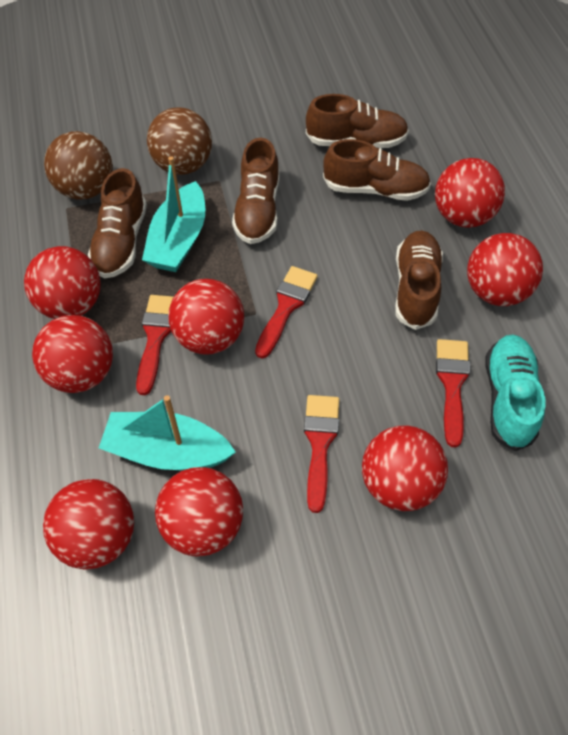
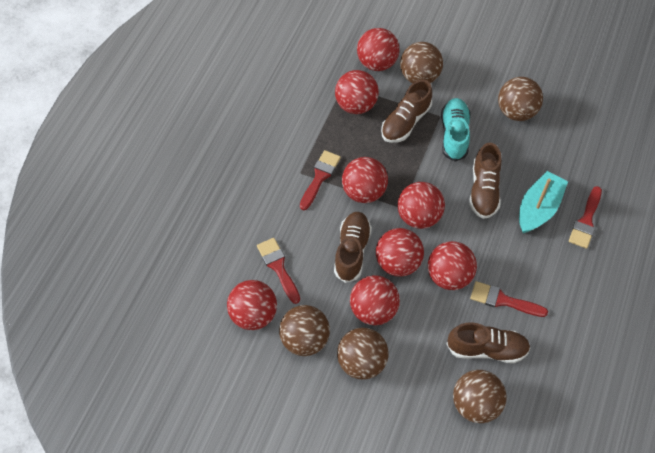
brown ball: [44,131,113,200] [147,107,212,175] = 2 -> [279,305,330,356] [337,328,389,380] [400,42,443,83] [453,370,507,423] [498,77,543,121] = 5
brown shoe: [88,168,147,278] [232,138,279,244] [306,94,409,148] [323,139,431,201] [395,231,443,330] = 5 -> [334,212,372,283] [381,80,432,143] [446,322,531,363] [469,143,502,219] = 4
turquoise boat: [99,395,236,470] [142,156,205,272] = 2 -> [519,171,568,233] = 1

